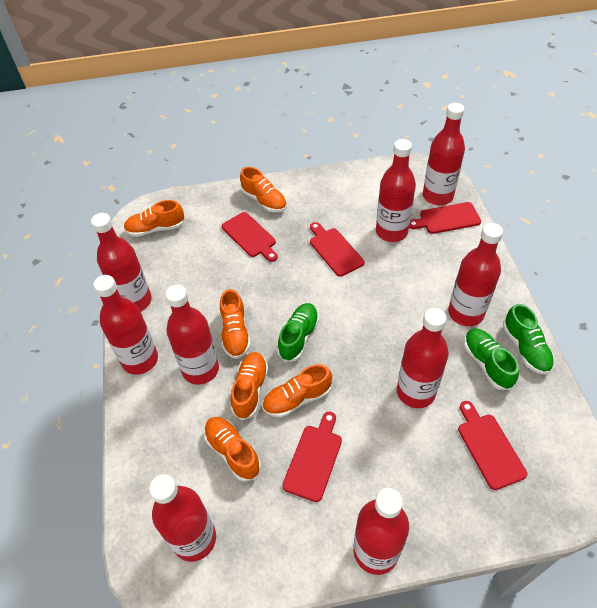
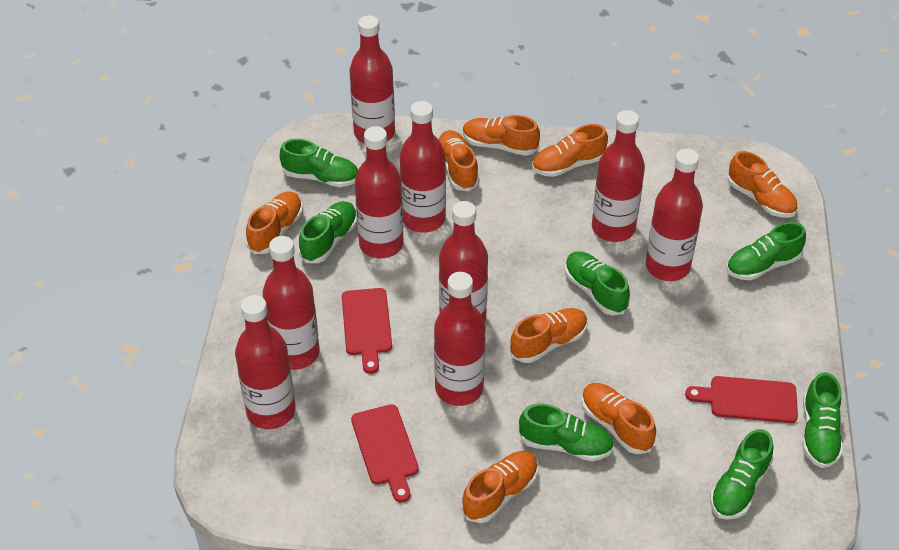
green shoe: [277,303,319,362] [464,328,519,390] [503,304,554,375] = 3 -> [280,139,358,187] [299,201,357,263] [519,403,614,461] [565,251,630,315] [710,429,773,520] [726,222,806,280] [803,372,843,468] = 7
orange shoe: [124,200,185,237] [204,417,261,482] [220,289,251,359] [231,352,268,420] [240,167,287,212] [262,364,332,418] = 6 -> [246,191,303,254] [438,130,479,191] [461,451,538,523] [463,115,540,156] [510,308,588,363] [532,124,608,177] [581,383,656,454] [727,151,798,218] = 8
red cutting board: [222,212,278,262] [282,412,342,502] [310,222,364,277] [409,202,481,234] [458,401,527,490] = 5 -> [342,288,392,374] [351,404,419,503] [685,376,798,423] = 3

